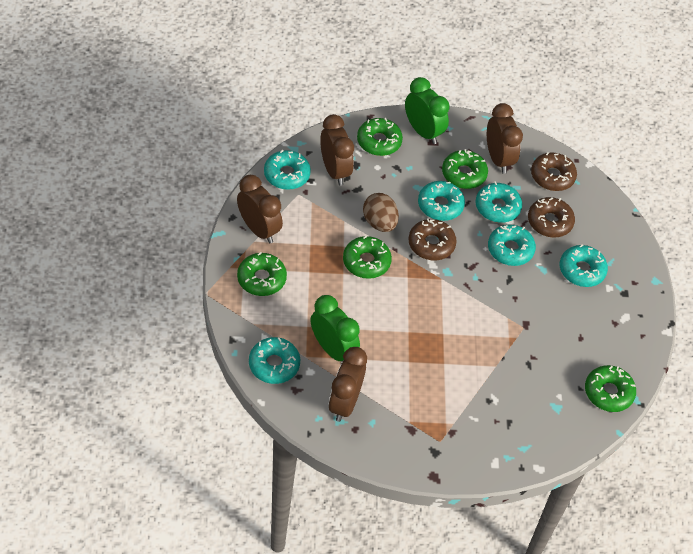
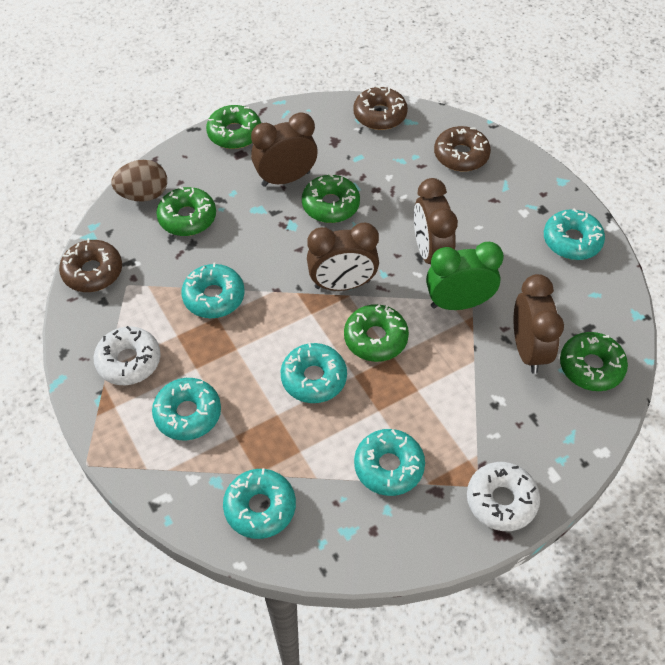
green clock: [311,295,360,361] [405,77,450,144] = 2 -> [426,242,504,310] = 1
white donut: none = 0 -> [94,326,161,385] [467,462,540,531] = 2

